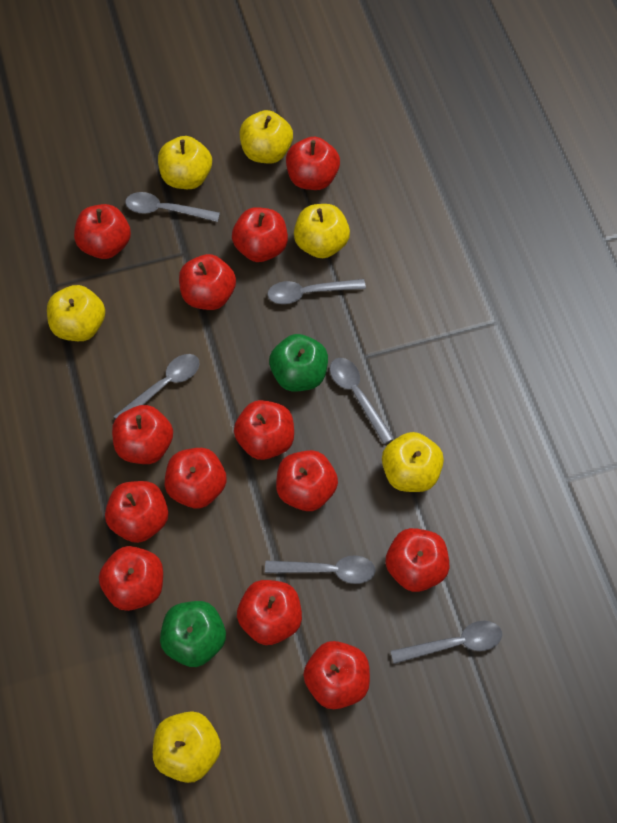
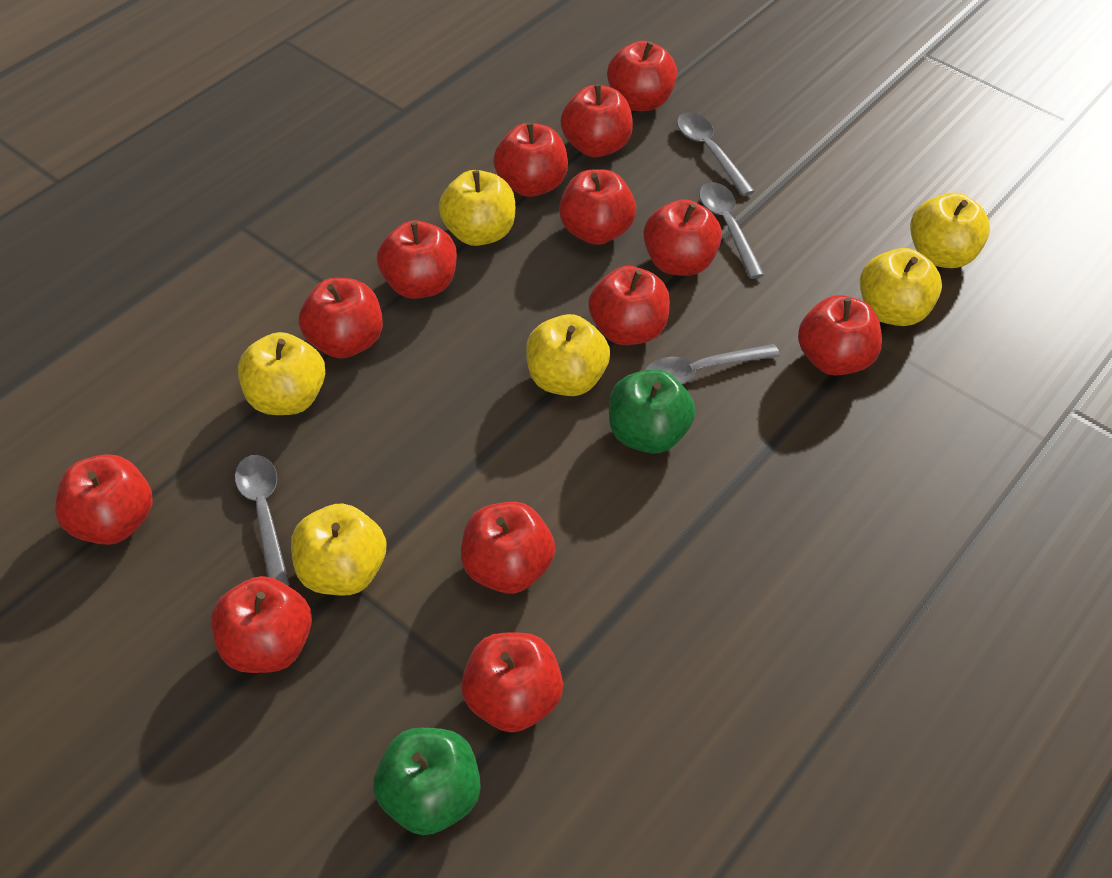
grey spoon: [114,354,199,419] [125,192,220,222] [265,555,376,584] [268,279,366,304] [330,358,394,444] [391,621,502,664] = 6 -> [235,455,290,586] [645,344,780,384] [677,112,755,196] [699,182,764,279] = 4

